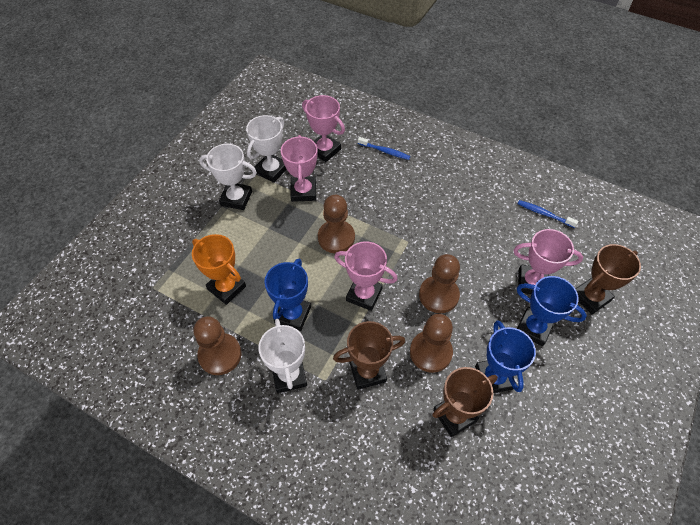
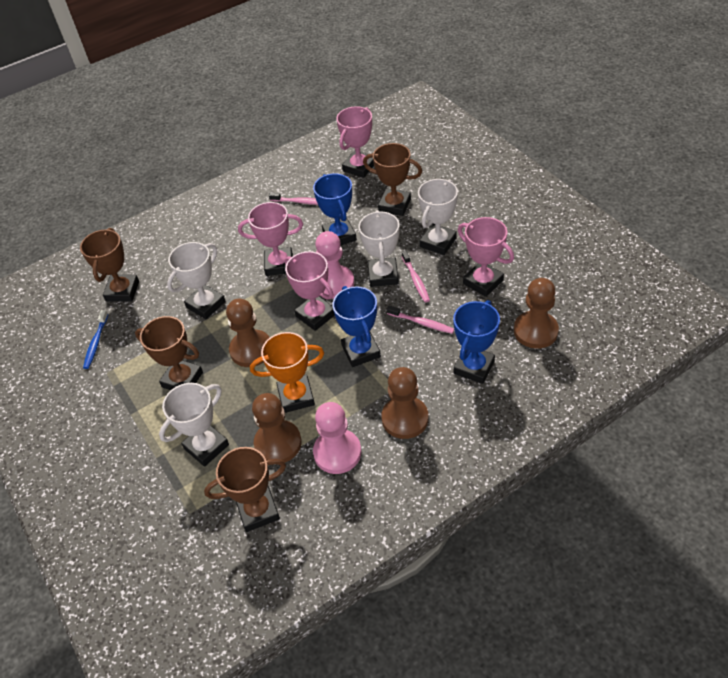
blue toothbrush: [358,137,411,160] [517,200,578,228] = 2 -> [83,310,108,369] = 1
brown trophy: [333,321,405,390] [432,367,498,437] [576,244,641,314] = 3 -> [80,228,139,302] [135,316,203,390] [204,447,286,532] [363,143,422,216] = 4
pink pawn: none = 0 -> [313,402,361,474] [315,231,354,299] = 2
pink toothbrush: none = 0 -> [269,193,318,205] [387,305,454,334] [402,250,430,302] = 3
white trophy: [199,144,257,210] [246,115,287,183] [258,319,307,393] = 3 -> [159,383,229,467] [167,242,226,319] [358,210,400,287] [418,179,458,255] = 4

